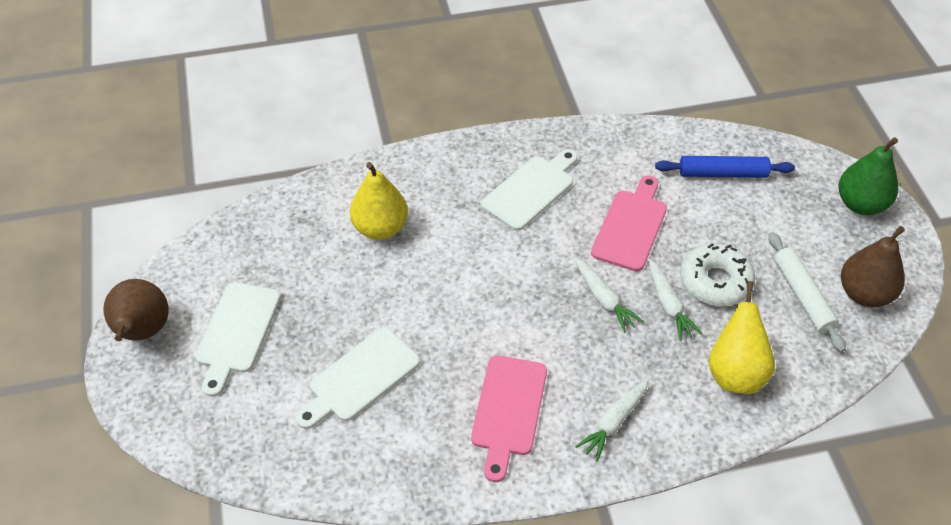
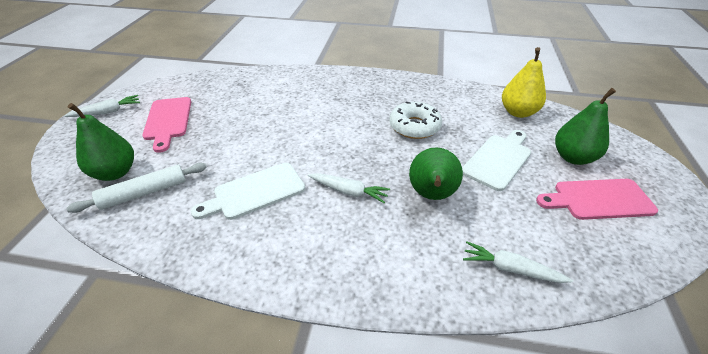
blue rolling pin: [655,156,795,178] = 1 -> none = 0
brown pear: [103,279,169,341] [841,226,905,307] = 2 -> none = 0
green pear: [839,137,898,215] = 1 -> [68,103,134,181] [409,147,463,200] [555,88,616,165] = 3
white cutting board: [196,282,281,397] [296,328,420,429] [481,149,578,231] = 3 -> [191,163,305,220] [462,130,531,191] = 2
yellow pear: [350,162,408,240] [708,281,775,394] = 2 -> [502,47,546,118] = 1

